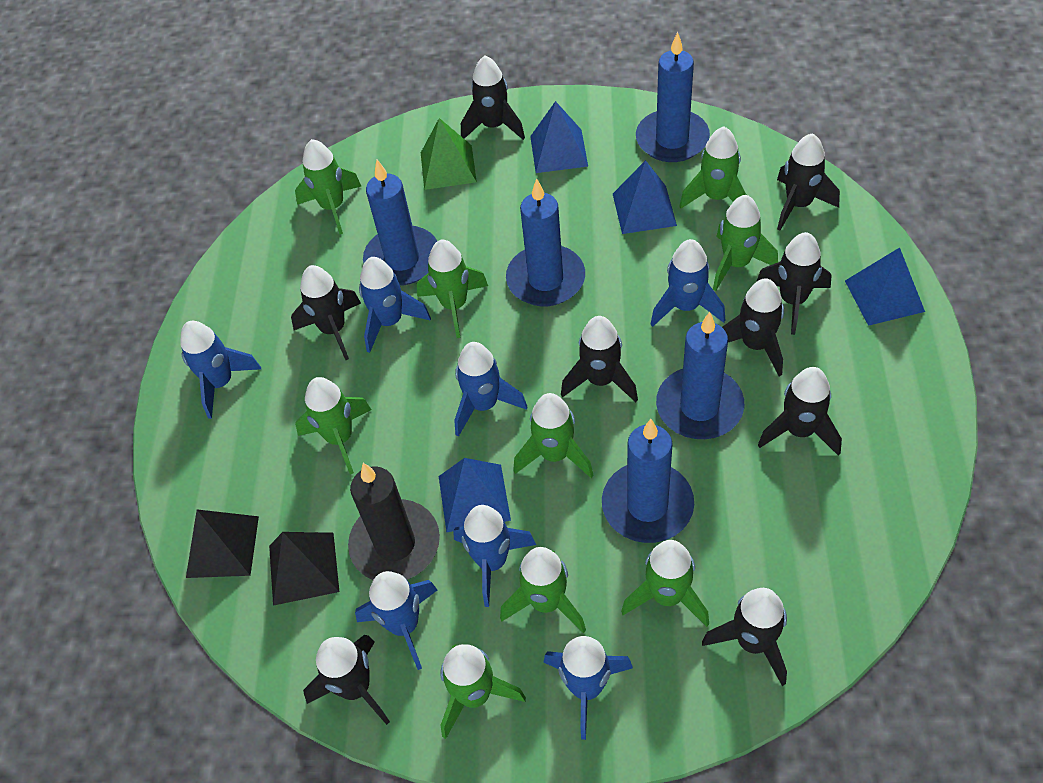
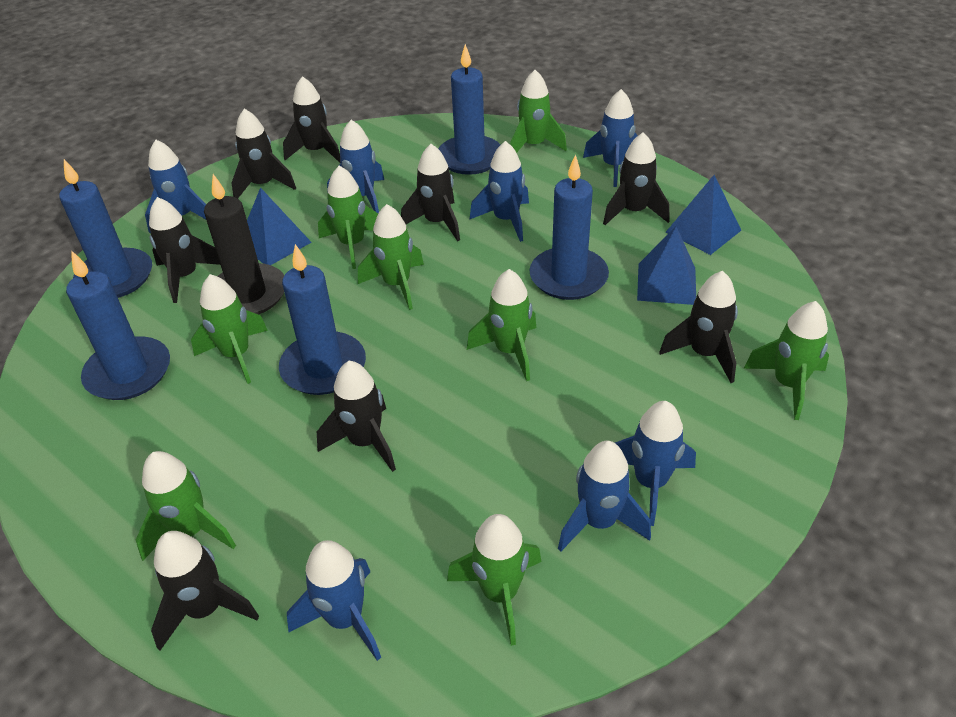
black pyramid: [186,509,259,578] [269,532,340,606] = 2 -> none = 0
black rocket: [291,265,361,360] [303,635,390,725] [461,56,525,140] [561,316,638,402] [702,588,787,686] [722,278,784,376] [756,232,832,335] [758,367,842,456] [777,133,840,230] = 9 -> [149,197,220,303] [151,531,259,651] [232,109,296,198] [283,76,340,163] [317,361,396,472] [401,144,460,241] [603,132,670,225] [659,271,738,383] = 8
blue pyramid: [439,458,511,532] [530,101,588,173] [613,160,677,234] [845,247,925,326] = 4 -> [247,187,312,265] [637,227,696,305] [666,175,742,255] = 3
green pyramid: [421,118,477,190] = 1 -> none = 0
green rocket: [295,139,361,234] [295,377,371,474] [417,240,488,338] [440,644,526,739] [500,547,586,633] [513,393,594,478] [621,540,709,627] [679,126,746,209] [713,195,778,291] = 9 -> [136,451,236,561] [191,274,268,384] [318,166,378,269] [358,204,424,310] [447,514,542,646] [467,269,536,381] [510,70,567,153] [743,301,829,420] = 8

